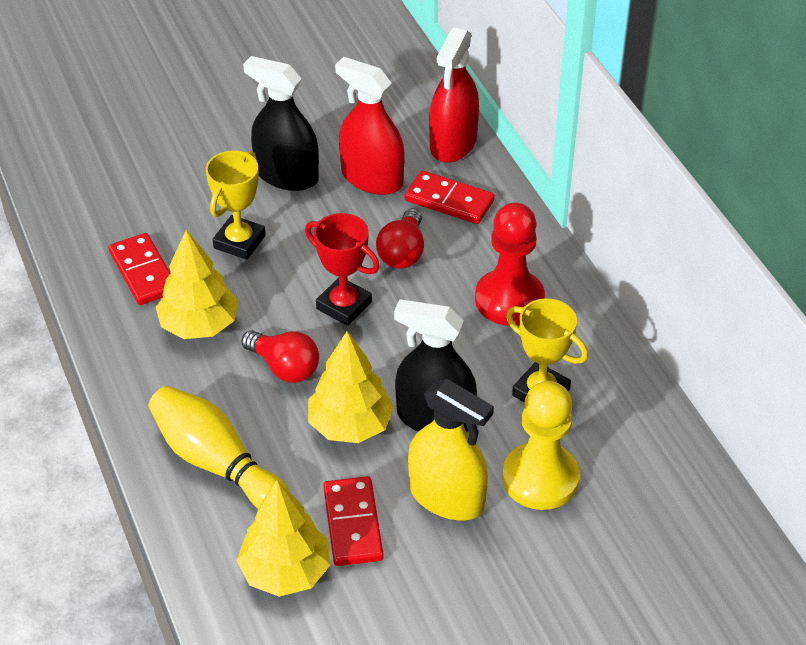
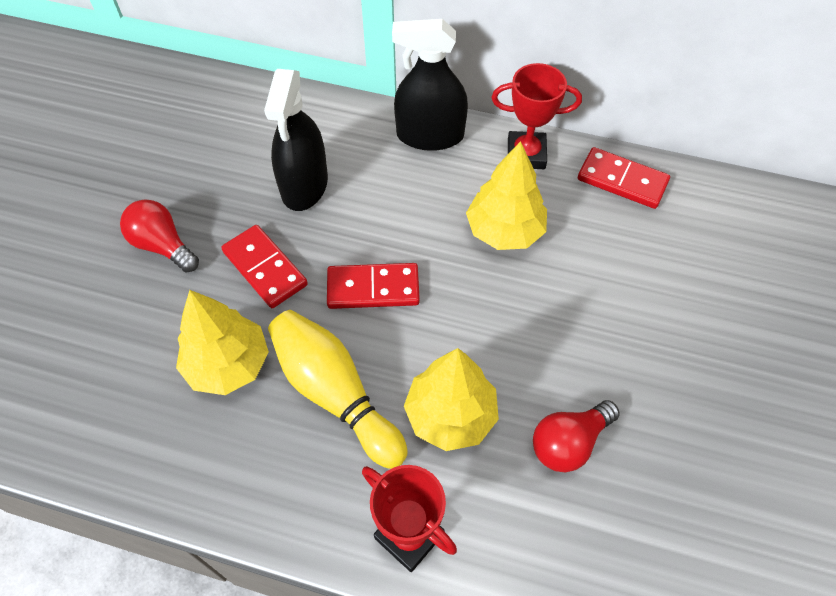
red pawn: [475,202,545,325] = 1 -> none = 0
red spray bottle: [335,57,405,195] [429,27,479,163] = 2 -> none = 0
red trophy: [305,213,380,326] = 1 -> [362,465,457,572] [492,63,582,169] = 2
yellow pawn: [502,381,580,510] = 1 -> none = 0
yellow spray bottle: [408,379,494,521] = 1 -> none = 0
yellow trophy: [206,150,266,260] [506,298,588,402] = 2 -> none = 0

